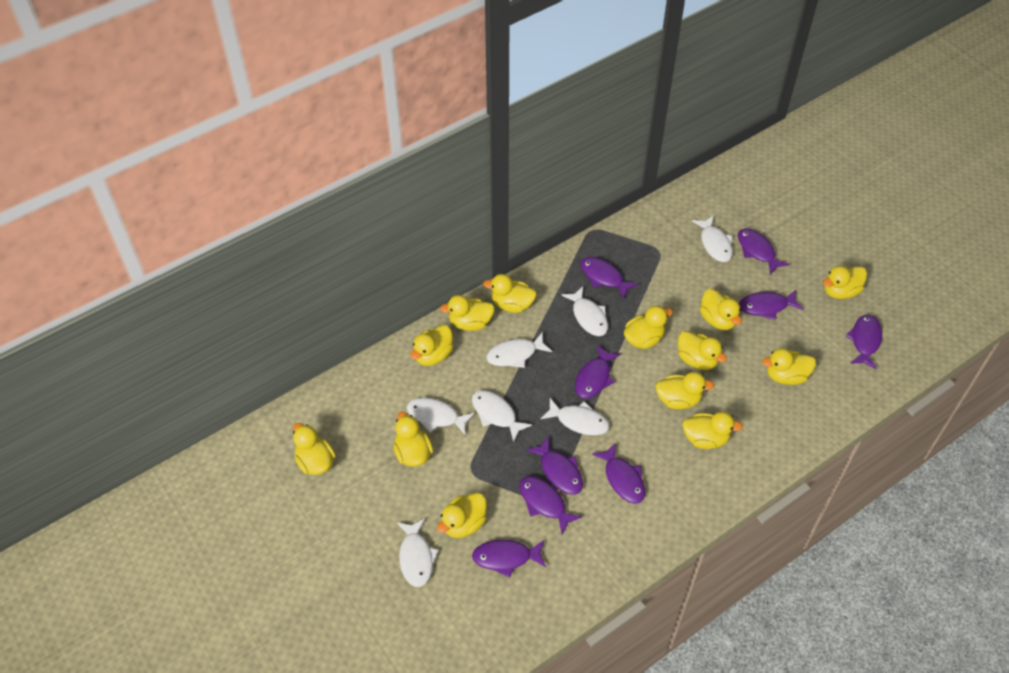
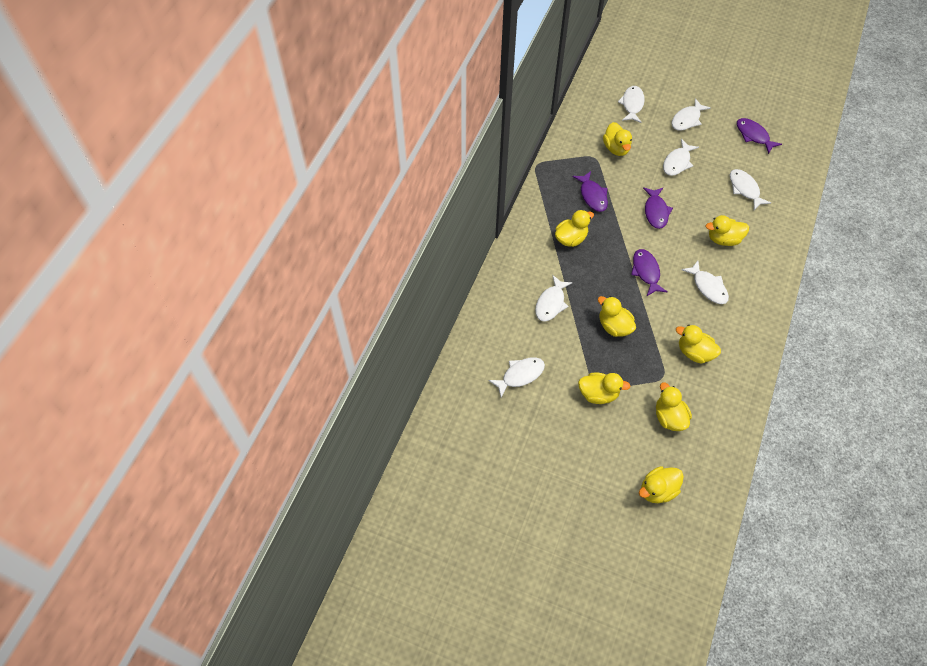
purple fish: [472,540,546,578] [519,476,582,534] [526,436,583,495] [575,345,621,399] [580,257,639,299] [592,442,645,504] [738,228,789,275] [739,290,803,320] [845,315,882,370] = 9 -> [573,171,608,212] [631,249,667,297] [643,187,673,229] [737,118,782,154] = 4
yellow duck: [293,423,336,475] [393,412,433,467] [410,325,454,366] [437,493,487,538] [440,295,495,331] [483,274,537,313] [624,305,673,349] [655,372,714,409] [678,331,727,370] [682,411,743,449] [700,289,742,330] [762,348,816,385] [823,266,867,299] = 13 -> [555,210,594,247] [578,372,631,404] [598,296,636,337] [603,122,632,156] [639,466,684,503] [656,382,692,431] [676,325,721,364] [705,215,749,246] = 8

